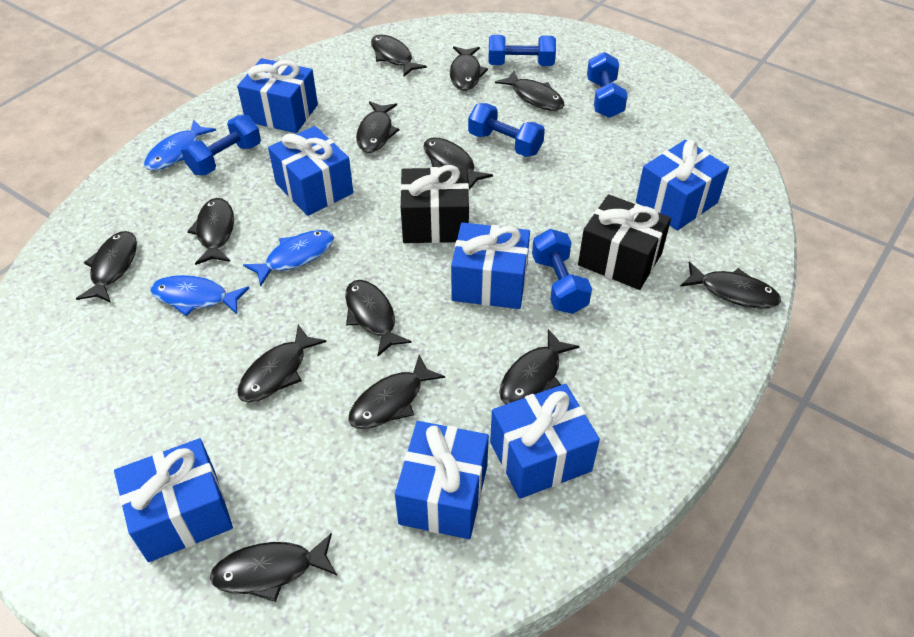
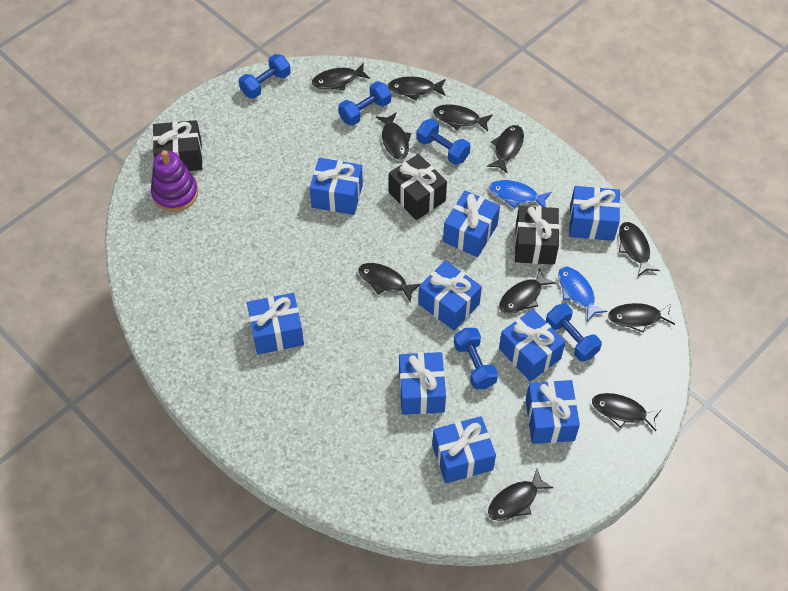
black fish: [76,231,137,303] [187,198,234,265] [210,533,337,602] [238,325,326,402] [345,280,412,356] [348,355,445,429] [356,101,400,153] [371,34,427,76] [423,137,493,190] [450,46,488,91] [495,71,564,111] [499,329,579,404] [680,262,781,309] = 13 -> [312,63,370,90] [358,263,421,302] [376,112,411,159] [388,76,446,100] [433,105,493,131] [487,125,524,174] [488,469,554,521] [499,268,556,314] [592,393,662,431] [608,303,675,333] [619,222,660,276] = 11
black gift: [400,165,469,243] [578,194,671,290] = 2 -> [153,120,202,171] [389,154,447,220] [515,206,559,265] = 3
blue fish: [144,120,216,171] [150,275,249,316] [243,230,334,287] = 3 -> [489,180,551,208] [558,267,608,322] = 2
blue gift: [114,438,233,562] [237,58,318,133] [268,126,353,216] [395,421,489,539] [451,222,530,309] [490,384,600,499] [636,140,729,231] = 7 -> [247,293,304,354] [310,158,363,215] [399,352,446,415] [418,260,482,330] [432,416,496,483] [443,190,500,257] [499,309,565,382] [526,380,580,444] [569,186,620,241] = 9
purple stacking toy: none = 0 -> [151,150,198,212] = 1

